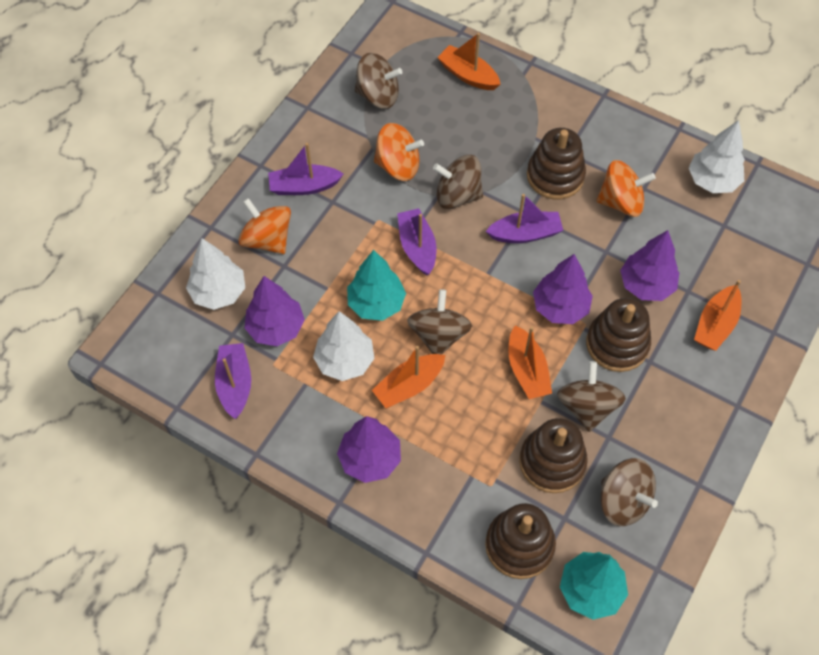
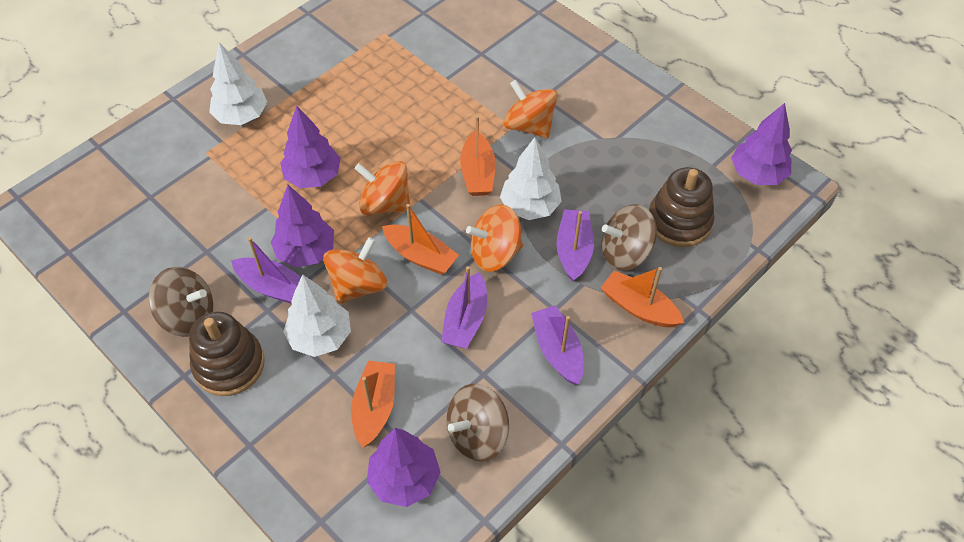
brown spinning top: [355,53,402,109] [407,289,472,355] [433,155,483,209] [557,361,626,432] [601,458,658,526] = 5 -> [148,267,213,337] [446,384,509,462] [602,204,657,271] = 3
brown stacking toy: [485,503,556,579] [519,418,588,493] [527,128,586,199] [586,298,651,372] = 4 -> [189,312,265,396] [649,167,715,247] = 2
orange spinning top: [238,198,291,254] [374,123,424,181] [597,160,656,217] = 3 -> [323,237,387,304] [354,161,411,215] [466,204,523,272] [504,80,558,138] = 4
turquoise tree: [347,250,406,321] [560,552,628,620] = 2 -> none = 0

